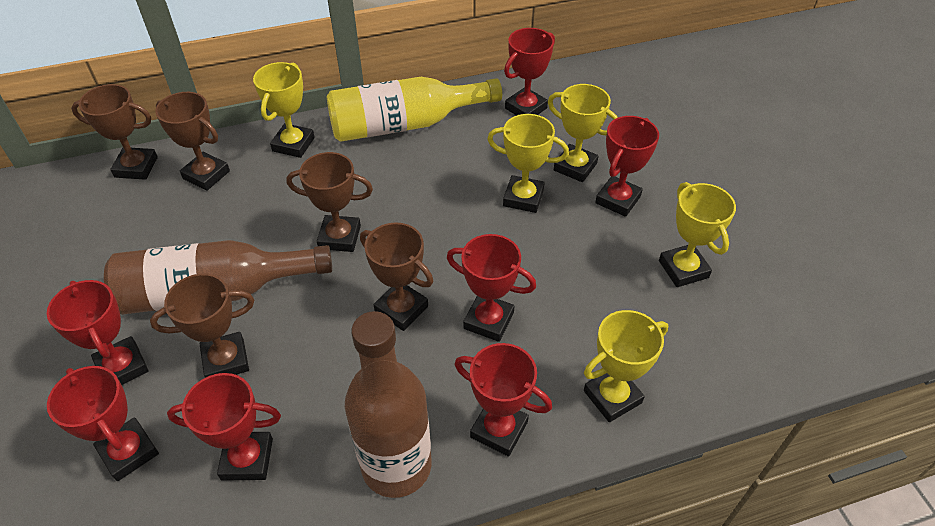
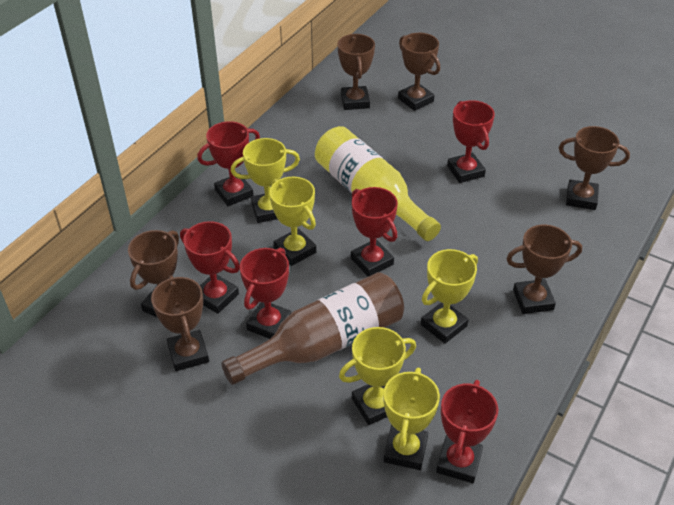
brown bottle: [104,240,332,315] [345,311,432,498] = 2 -> [221,272,404,385] = 1
brown trophy: [71,84,158,180] [150,274,254,378] [155,92,230,191] [287,152,373,252] [360,222,433,331] = 5 -> [128,230,179,318] [151,275,209,371] [338,34,375,110] [398,33,440,111] [506,225,582,314] [559,126,630,210] = 6
red trophy: [47,280,149,385] [47,366,159,481] [167,373,281,481] [447,234,536,342] [455,343,552,457] [504,28,555,116] [595,116,659,217] = 7 -> [180,221,240,314] [197,121,260,206] [240,248,291,339] [351,187,398,277] [436,380,498,483] [447,100,495,183] = 6

